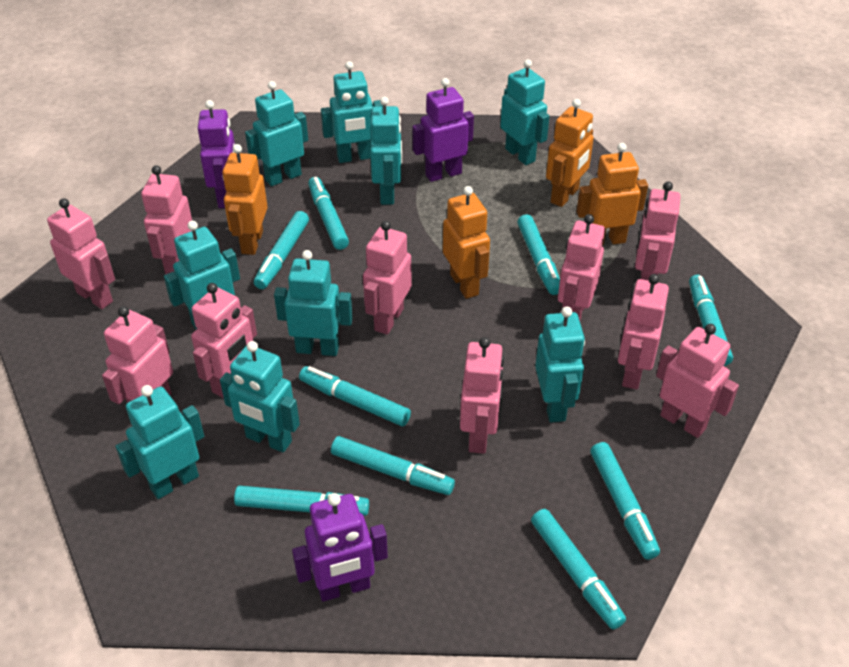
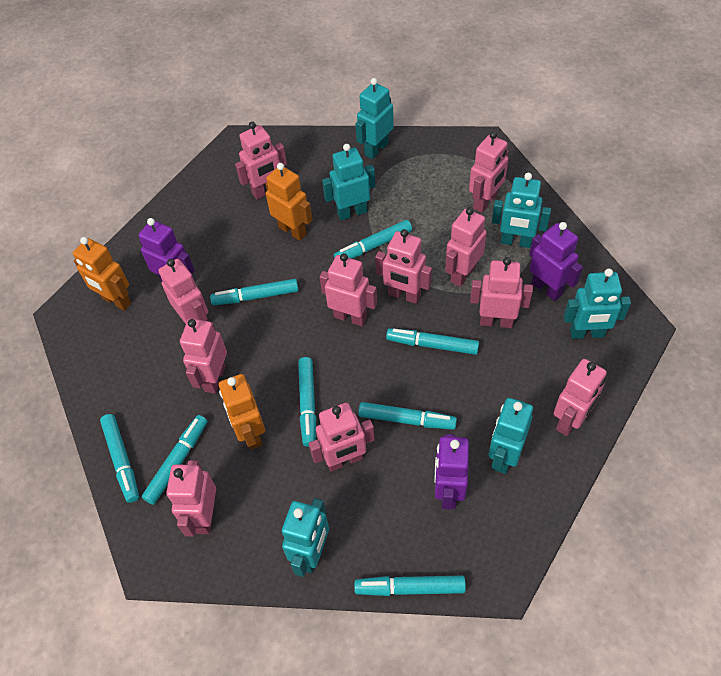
orange robot: [222,144,268,255] [443,186,490,299] [546,99,594,207] [577,143,648,245] = 4 -> [73,237,132,311] [219,374,265,449] [265,163,313,241] = 3
pink robot: [47,198,115,309] [102,306,173,404] [141,165,192,275] [191,283,257,398] [363,221,412,335] [460,337,504,454] [558,214,605,321] [618,274,669,389] [635,181,681,281] [656,324,739,438] = 10 -> [158,259,208,324] [166,460,216,537] [180,319,227,394] [235,121,287,200] [309,403,375,472] [320,253,377,326] [375,229,432,304] [445,207,487,287] [469,131,509,213] [470,257,533,328] [554,359,607,436] = 11
turquoise marker: [234,486,369,516] [254,211,309,289] [299,366,411,427] [308,177,349,250] [331,436,455,495] [517,214,560,295] [531,509,626,629] [590,442,660,560] [689,275,733,366] = 9 -> [100,414,139,503] [142,415,208,505] [210,279,299,305] [298,357,316,447] [334,220,412,259] [354,575,466,596] [358,402,457,430] [386,328,479,355] = 8
turquoise robot: [116,385,204,499] [164,221,240,329] [220,341,300,453] [245,81,308,186] [274,250,353,356] [321,61,383,163] [370,96,402,205] [500,59,550,165] [535,306,585,422] = 9 -> [282,498,329,577] [322,144,375,221] [355,78,394,159] [488,398,533,474] [492,173,551,248] [564,269,631,339] = 6

